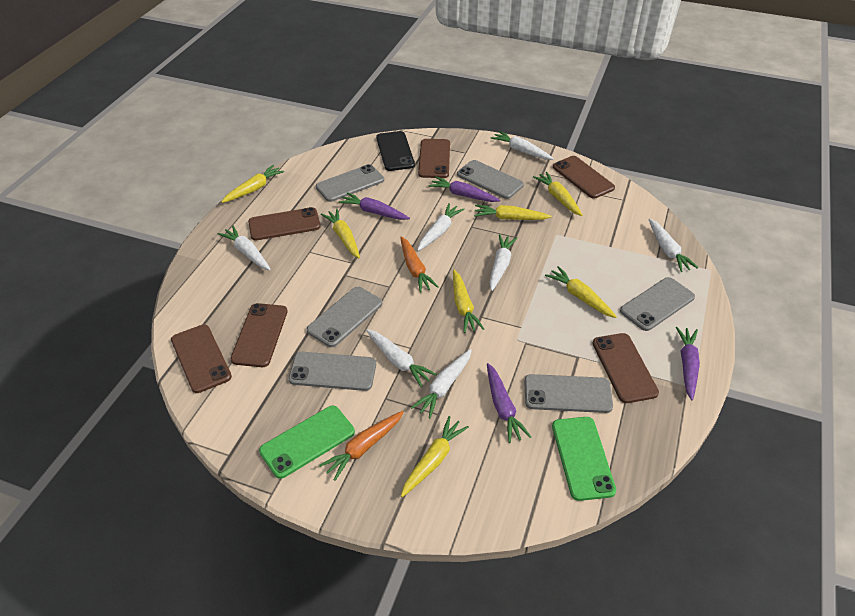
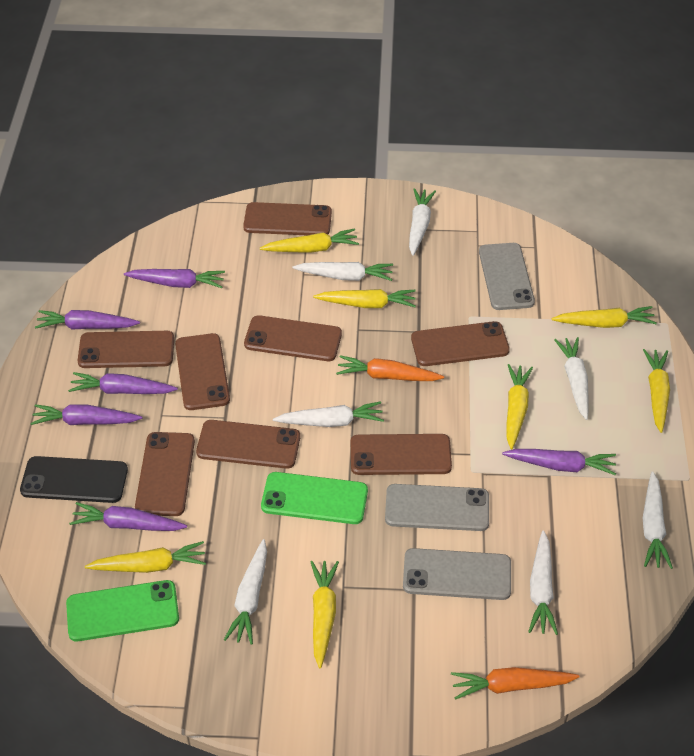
brown phone: [171,324,232,393] [230,303,288,367] [248,207,321,241] [418,139,450,178] [553,156,615,199] [593,333,659,403] = 6 -> [78,331,174,368] [135,432,195,516] [175,333,230,410] [196,420,300,469] [243,202,332,235] [244,315,342,361] [351,434,452,475] [411,321,510,366] = 8
grey phone: [288,352,376,391] [307,287,382,347] [316,164,384,202] [457,160,524,199] [524,374,613,413] [620,277,695,331] = 6 -> [385,484,489,531] [403,548,511,600] [479,243,535,310] = 3
purple carrot: [339,192,410,220] [429,176,500,202] [487,363,531,443] [676,327,700,400] = 4 -> [31,404,142,425] [35,310,140,330] [68,372,178,394] [69,502,187,531] [124,269,225,288] [502,449,616,475] = 6

